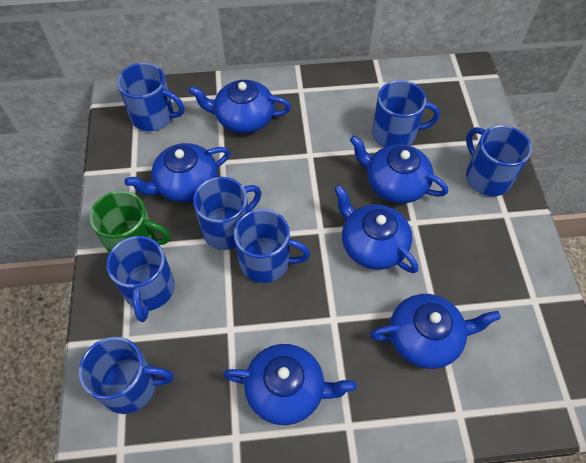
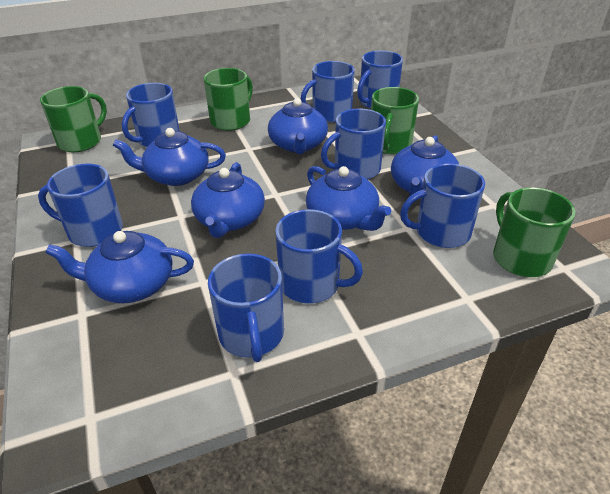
blue mug: [79,337,174,414] [107,236,175,322] [117,63,184,131] [193,177,261,250] [234,209,310,283] [372,80,440,147] [466,125,532,196] = 7 -> [38,164,123,247] [122,83,180,147] [208,253,284,362] [275,209,363,304] [300,61,355,122] [321,109,386,180] [357,50,403,109] [400,164,485,248] = 8
green mug: [90,191,170,253] = 1 -> [40,86,107,152] [204,68,253,131] [371,87,419,154] [493,187,575,277] = 4

